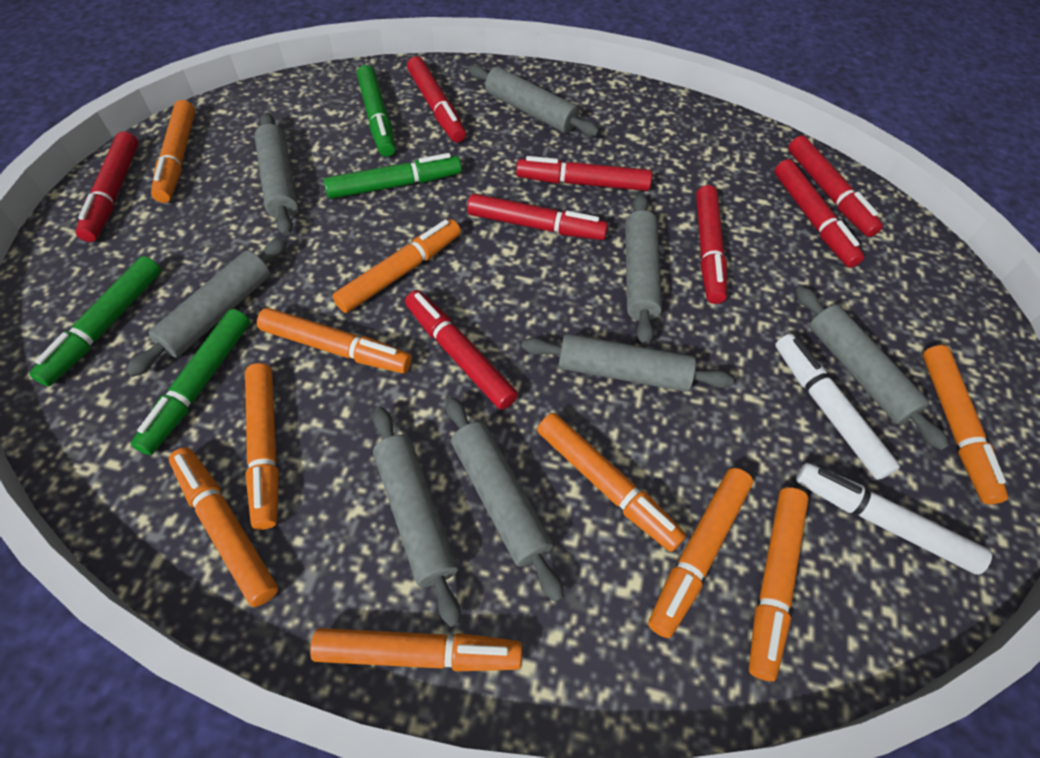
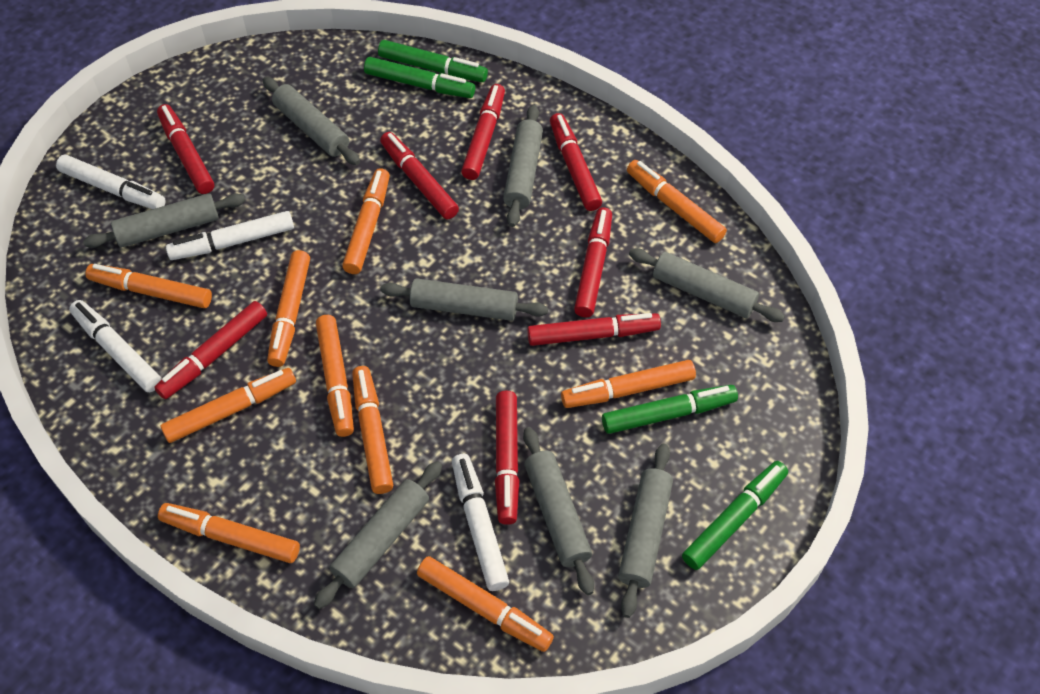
white marker: [775,334,900,480] [796,463,992,575] = 2 -> [56,154,166,209] [69,300,162,392] [166,211,294,260] [452,454,509,591] = 4

